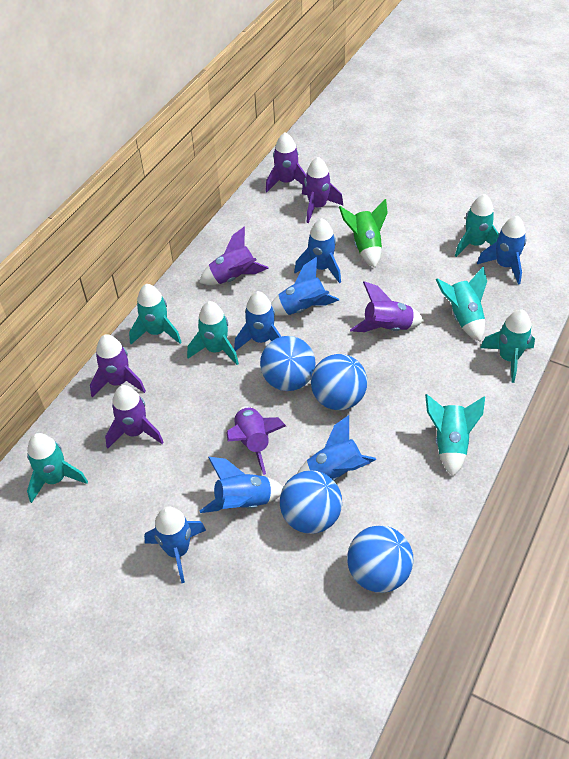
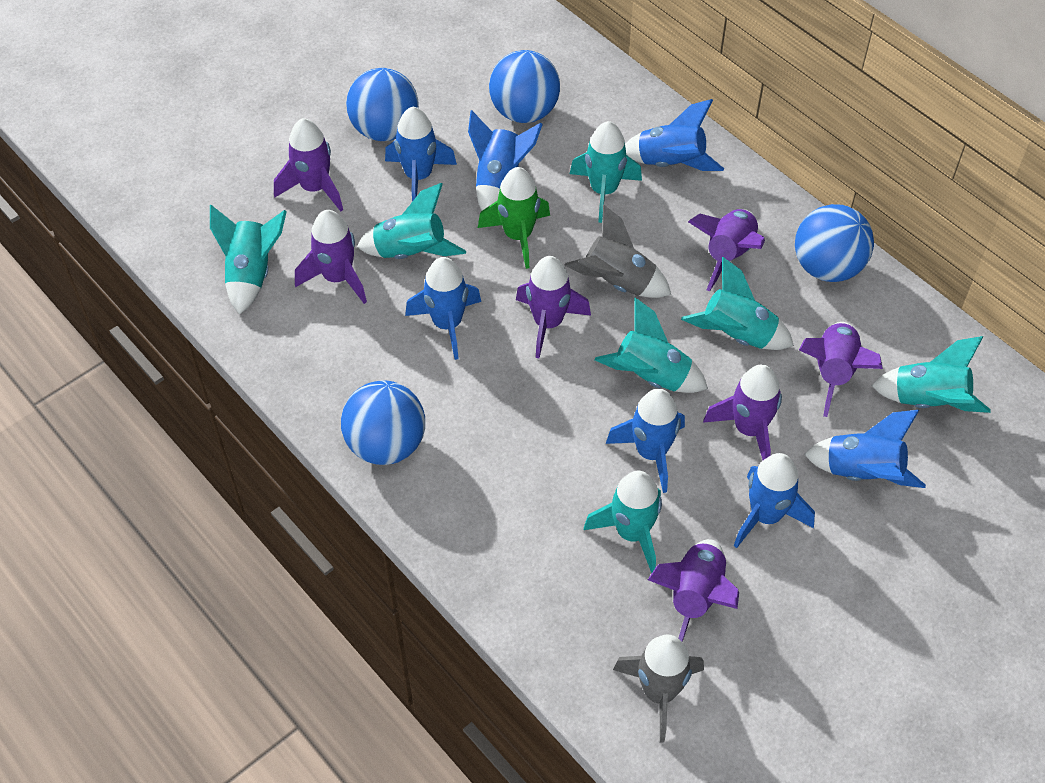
grey rocket: none = 0 -> [564,205,671,298] [613,635,704,743] = 2

